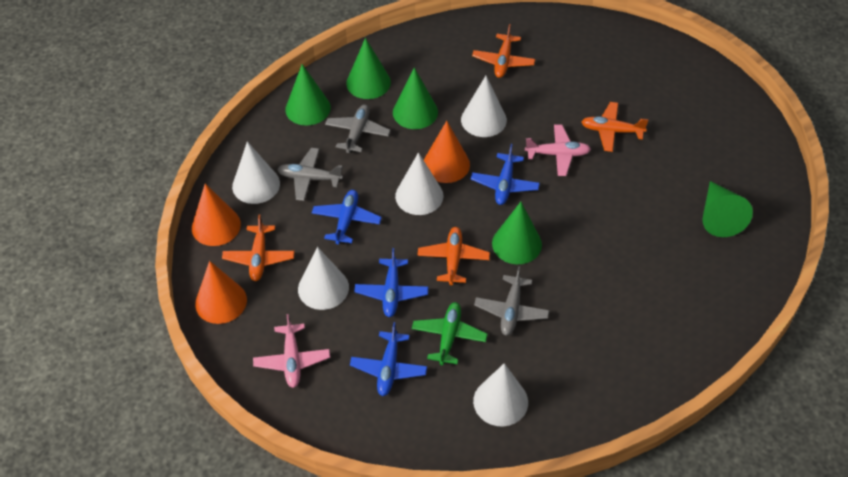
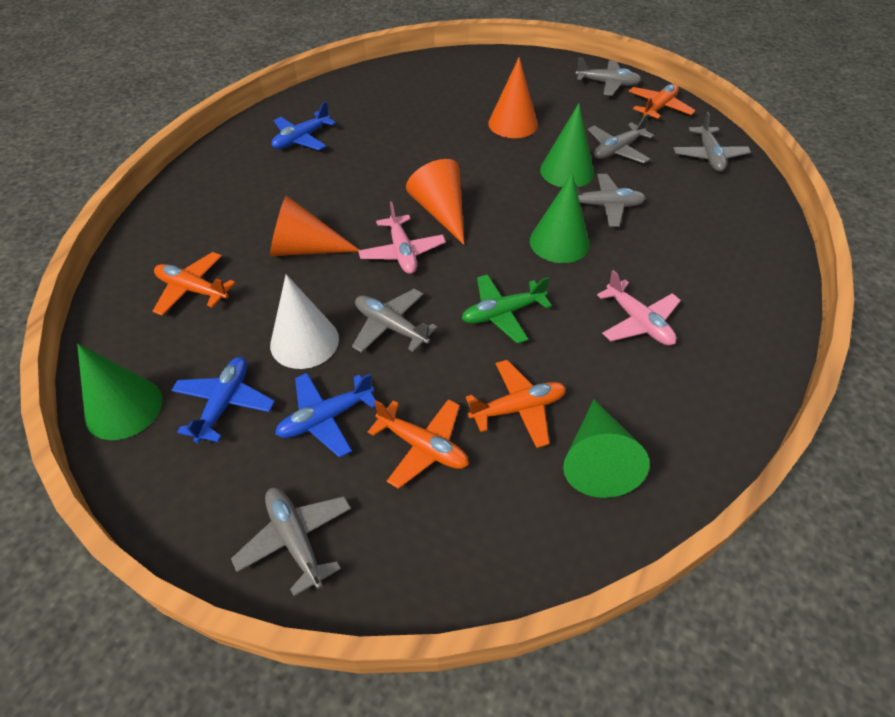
blue plane: [312,190,382,244] [350,322,427,396] [354,248,428,317] [471,144,540,205] = 4 -> [171,357,275,443] [272,102,336,150] [275,373,375,458] = 3
green cone: [285,64,331,125] [346,38,391,99] [393,68,438,129] [492,202,542,264] [702,181,753,237] = 5 -> [77,344,162,440] [530,173,590,263] [540,103,594,187] [563,399,650,498] = 4
grey plane: [277,148,343,201] [325,104,391,153] [474,266,549,336] = 3 -> [231,488,351,596] [352,289,438,353] [575,174,646,227] [576,57,641,96] [588,114,654,163] [673,112,751,172] = 6
white cone: [232,141,280,204] [298,247,349,310] [395,152,444,215] [461,76,507,137] [473,363,528,426] = 5 -> [270,274,339,369] = 1

